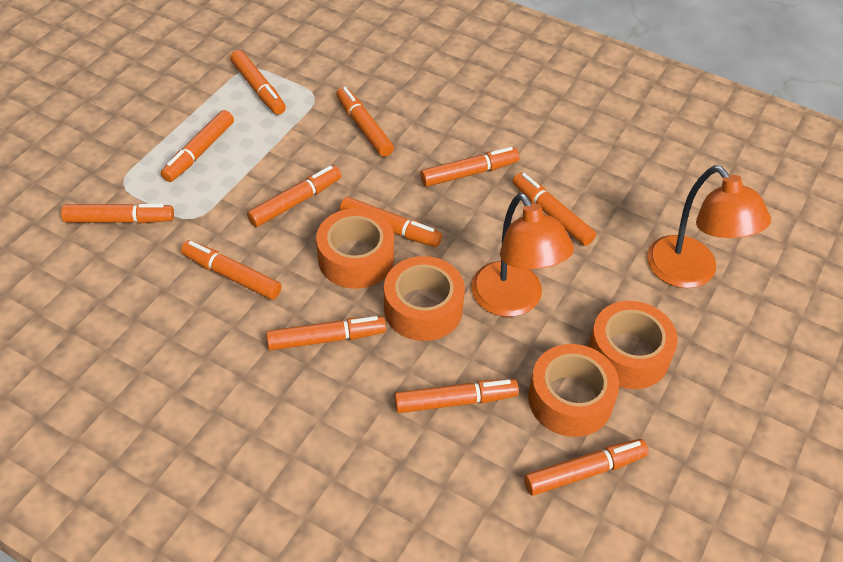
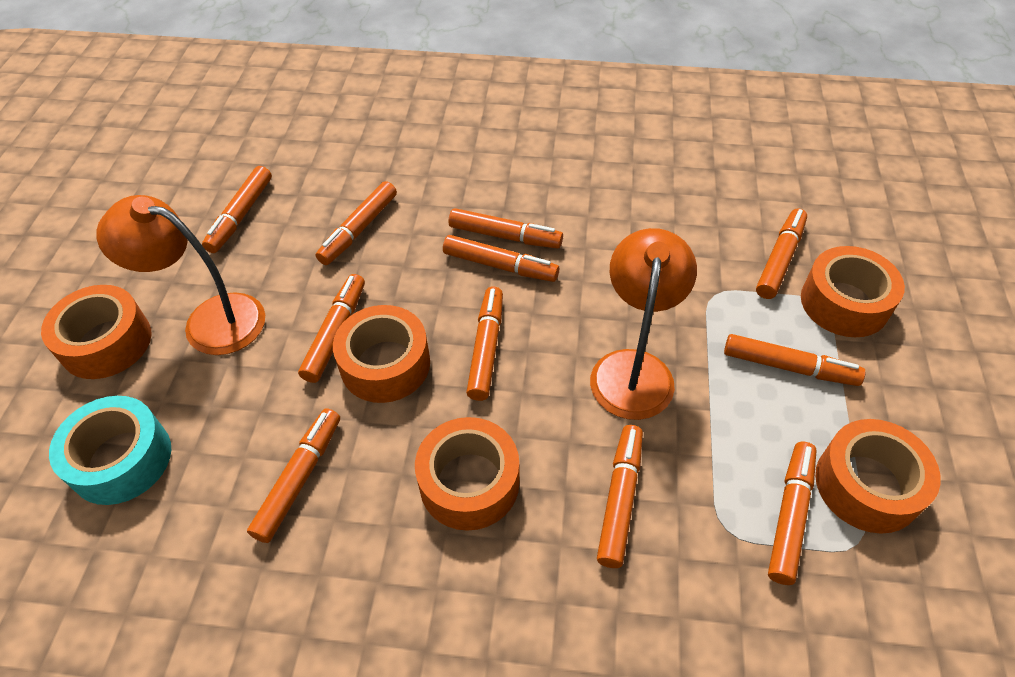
orange marker: [61,203,174,224] [161,110,234,182] [181,240,282,300] [230,50,286,115] [247,166,341,227] [266,316,386,350] [336,87,394,157] [340,197,442,247] [394,379,519,413] [420,147,519,187] [512,172,596,246] [524,439,649,496] = 12 -> [202,166,272,253] [247,408,340,543] [298,274,365,383] [315,181,397,265] [443,235,559,282] [448,208,563,249] [466,286,503,401] [597,425,643,568] [724,334,865,386] [756,208,807,299] [768,442,817,585] = 11
orange tape: [316,208,394,289] [384,256,465,341] [528,344,619,437] [588,301,678,389] = 4 -> [41,285,152,379] [333,305,430,403] [415,417,519,531] [801,246,905,337] [815,419,941,533] = 5
turquoise tape: none = 0 -> [49,396,171,505] = 1

